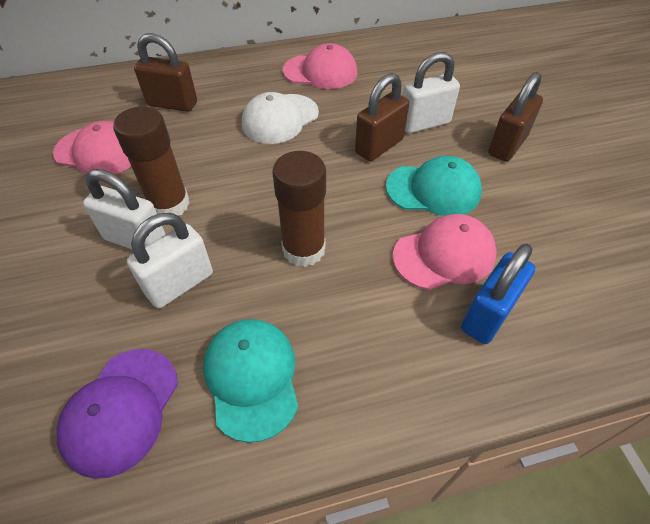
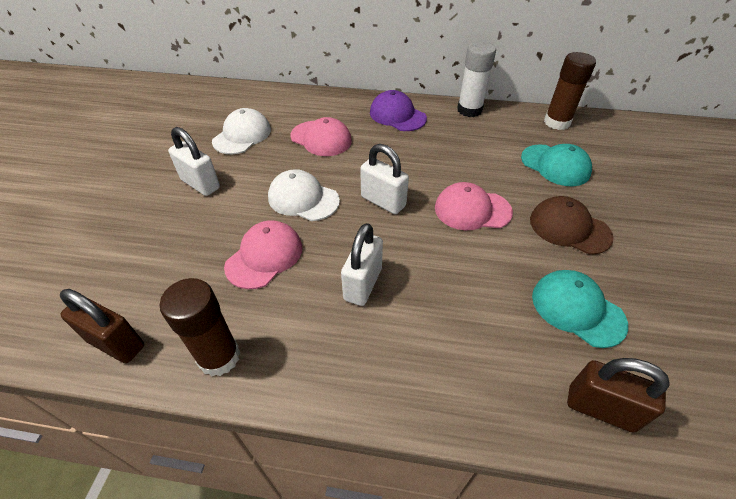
blue padlock: [461,244,536,344] = 1 -> none = 0
brown cap: none = 0 -> [530,196,614,255] = 1
brown padlock: [134,33,197,112] [355,73,409,161] [488,72,543,162] = 3 -> [60,289,144,363] [567,358,670,433] = 2
white cap: [242,92,319,144] = 1 -> [212,108,271,154] [268,169,340,221] = 2
white glue stick: none = 0 -> [457,41,496,117] = 1

